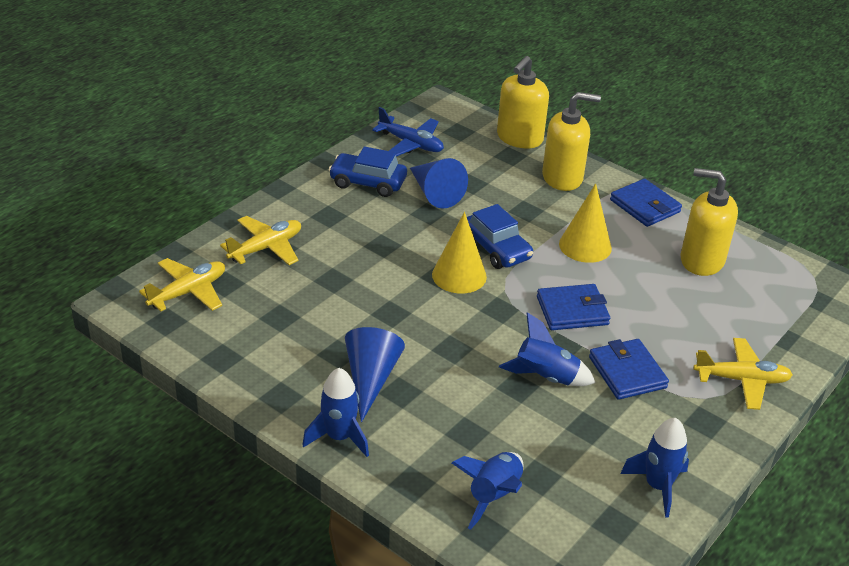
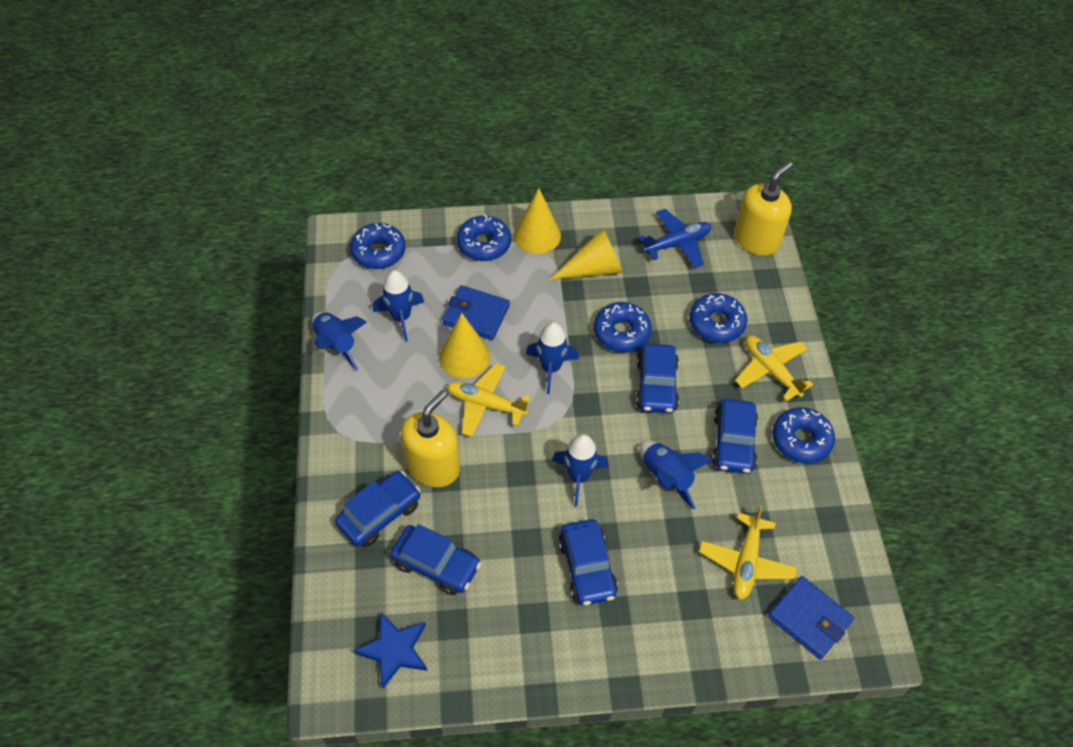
blue car: [329,146,407,197] [467,204,533,269] = 2 -> [335,471,421,547] [390,524,481,595] [558,519,618,606] [636,344,679,414] [712,399,758,474] = 5
blue cone: [345,327,405,422] [410,158,468,209] = 2 -> none = 0
blue donut: none = 0 -> [350,223,406,269] [457,215,511,261] [594,302,652,352] [689,293,747,343] [772,407,835,464] = 5
blue rocket: [302,368,369,457] [452,452,523,530] [499,312,596,386] [620,418,689,518] = 4 -> [312,312,367,371] [373,270,424,342] [526,322,579,394] [552,434,609,506] [639,441,713,510] = 5
blue star: none = 0 -> [354,613,428,688] = 1
blue wallet: [537,284,610,330] [589,339,669,400] [610,179,682,227] = 3 -> [442,285,510,340] [768,576,854,660] = 2
yellow cone: [432,212,487,293] [559,183,612,263] = 2 -> [439,313,490,378] [514,188,561,254] [549,228,623,280] = 3
yellow soap dispenser: [497,56,549,149] [542,92,601,191] [681,168,738,276] = 3 -> [401,390,460,488] [734,161,793,256] = 2

